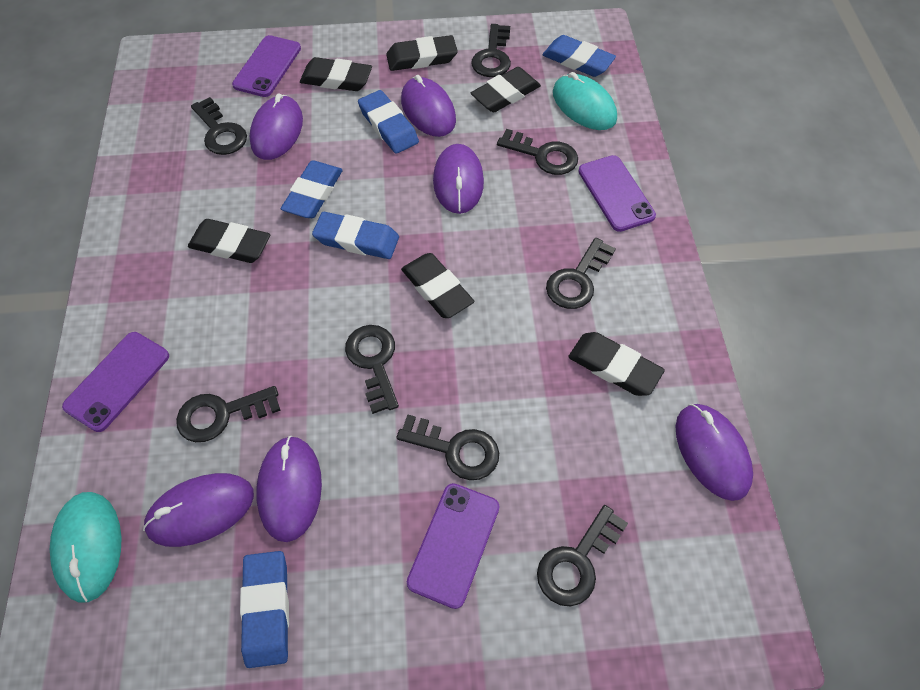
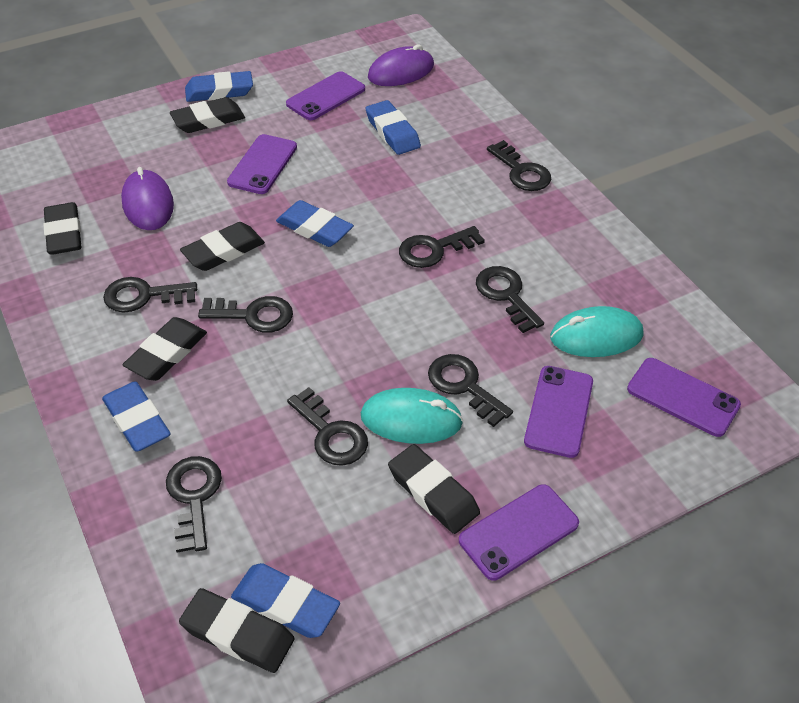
purple mouse: [143,473,254,547] [249,94,303,160] [256,436,322,542] [401,75,456,137] [433,144,484,214] [676,404,753,501] = 6 -> [121,167,174,230] [368,44,434,86] = 2
purple phone: [62,332,169,432] [232,35,301,97] [407,483,499,609] [578,155,656,232] = 4 -> [227,134,297,194] [286,71,365,120] [459,484,579,581] [524,366,593,458] [627,358,741,437] = 5

